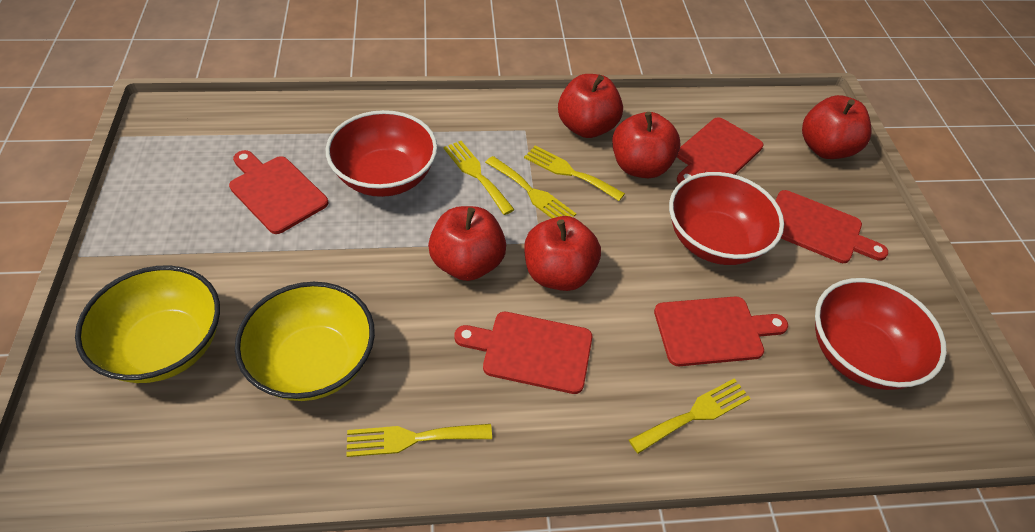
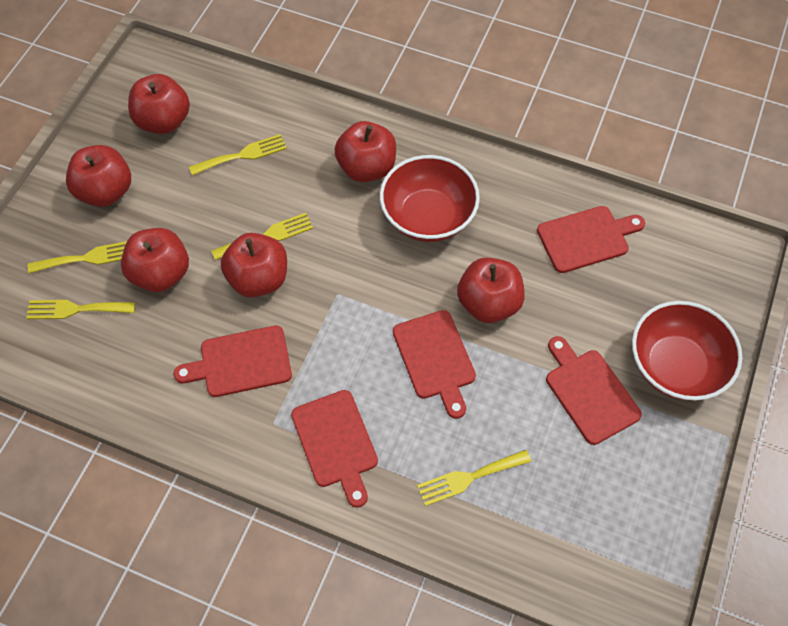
red apple: [428,206,506,281] [524,216,601,291] [558,74,623,138] [612,112,681,178] [802,95,871,159] = 5 -> [66,145,131,207] [121,228,189,292] [128,74,190,134] [221,233,287,297] [334,121,396,182] [457,257,525,323] = 6
red bowl: [326,110,437,197] [669,172,784,265] [815,278,947,390] = 3 -> [380,155,480,242] [632,301,742,401] = 2
yellow bowl: [75,266,220,383] [235,282,375,401] = 2 -> none = 0

